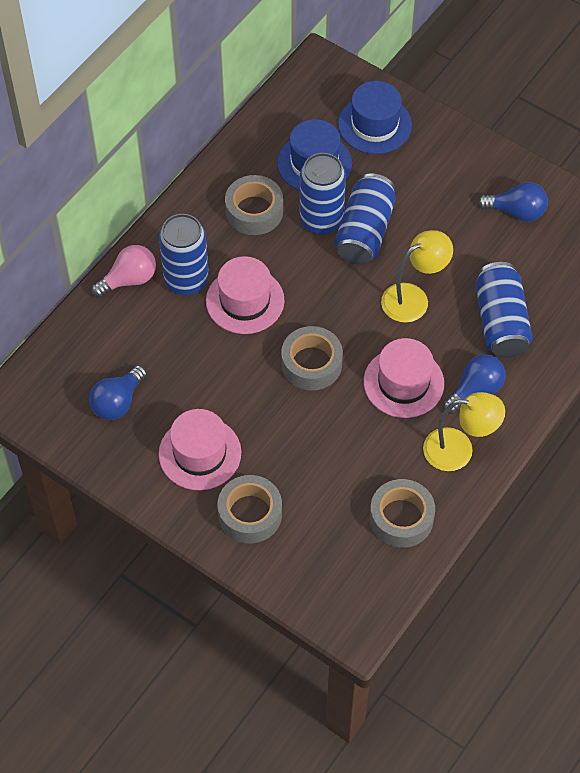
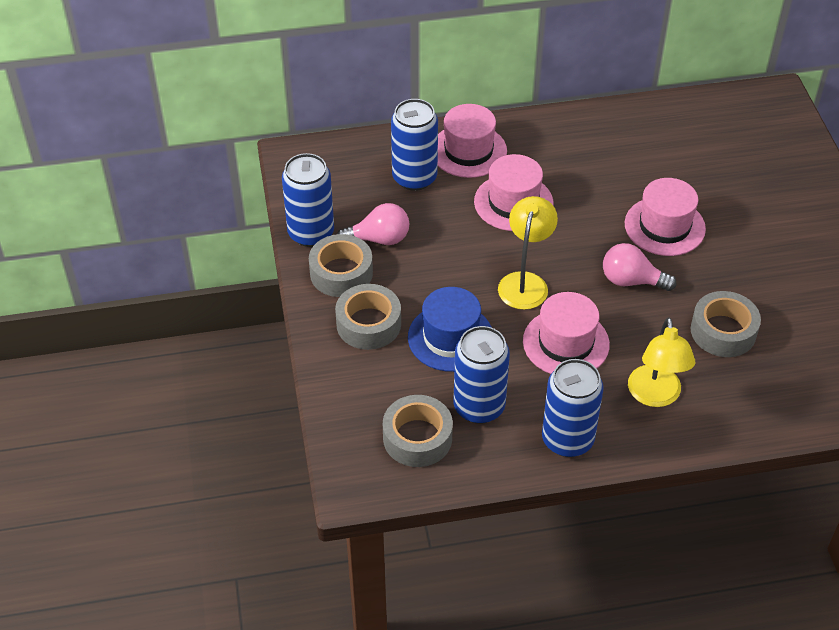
blue hat: [277,119,352,191] [338,81,412,154] = 2 -> [408,287,492,372] = 1
blue light bulb: [89,365,147,420] [443,354,506,414] [478,182,548,222] = 3 -> none = 0
pink hat: [159,409,241,490] [206,256,284,334] [364,338,444,418] = 3 -> [438,104,507,178] [474,154,553,231] [523,292,610,374] [625,178,706,256] = 4
pink light bulb: [91,245,156,298] = 1 -> [337,203,409,245] [603,243,677,291] = 2

